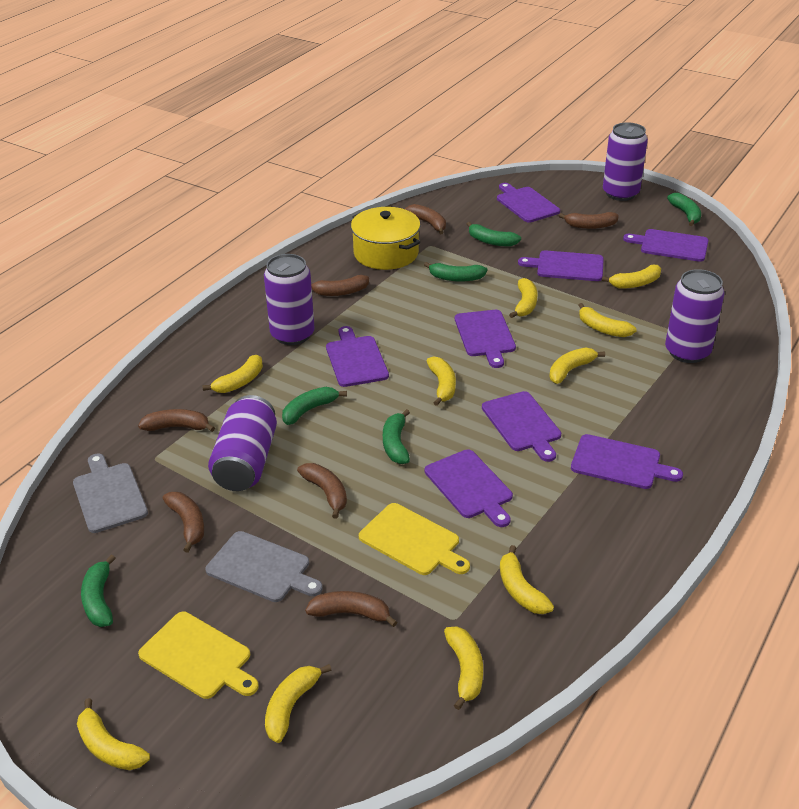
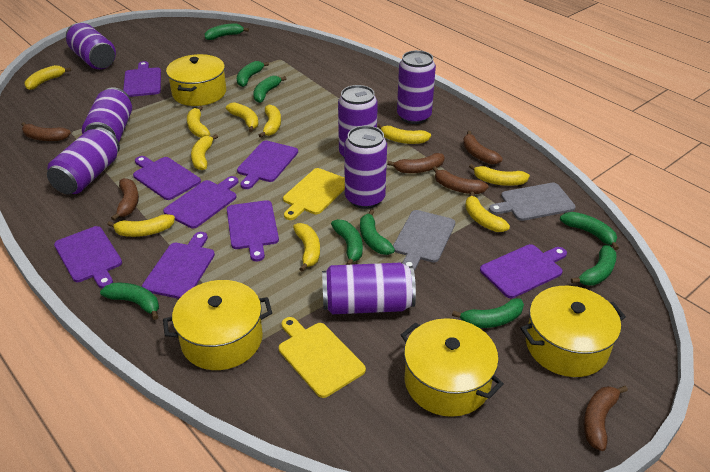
brown banana: [138,409,215,432] [163,492,204,553] [297,463,347,519] [305,591,397,627] [311,275,369,296] [405,204,446,234] [559,212,619,229] = 7 -> [21,122,71,141] [111,178,139,221] [387,153,445,173] [432,166,489,194] [463,131,503,165] [584,386,628,451] = 6
green banana: [81,555,115,627] [282,387,347,425] [383,409,410,464] [424,262,487,282] [467,222,521,246] [667,193,701,226] = 6 -> [100,283,159,320] [205,23,249,40] [237,61,269,87] [253,76,286,103] [331,219,363,265] [360,210,395,255] [452,298,524,328] [560,212,619,250] [571,245,617,286] = 9
purple can: [208,395,277,491] [264,254,315,345] [603,122,648,201] [665,269,725,363] = 4 -> [47,127,120,194] [66,23,116,69] [82,87,132,142] [322,263,416,314] [338,85,378,157] [344,126,387,209] [397,50,436,124] = 7
yellow pot: [351,207,421,270] = 1 -> [163,280,272,370] [166,54,226,106] [401,318,504,417] [521,286,626,377] = 4

